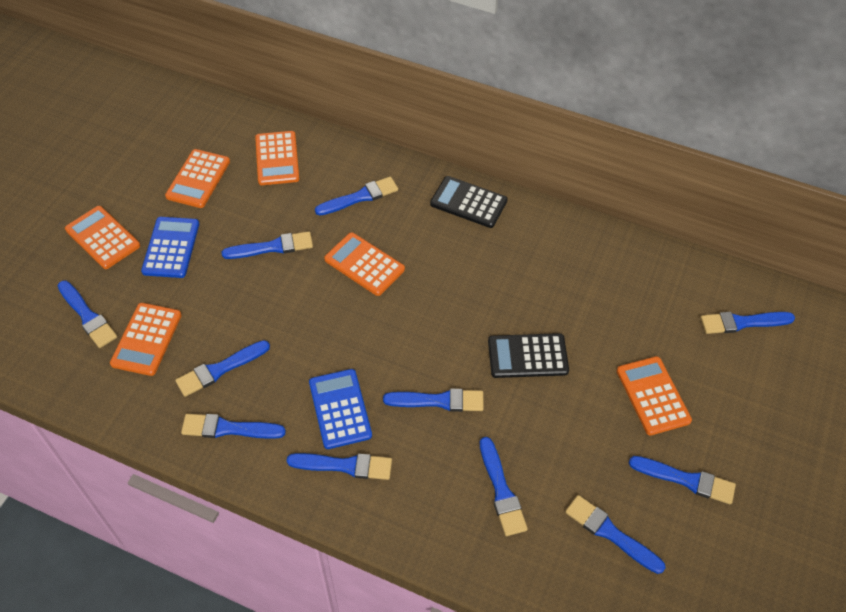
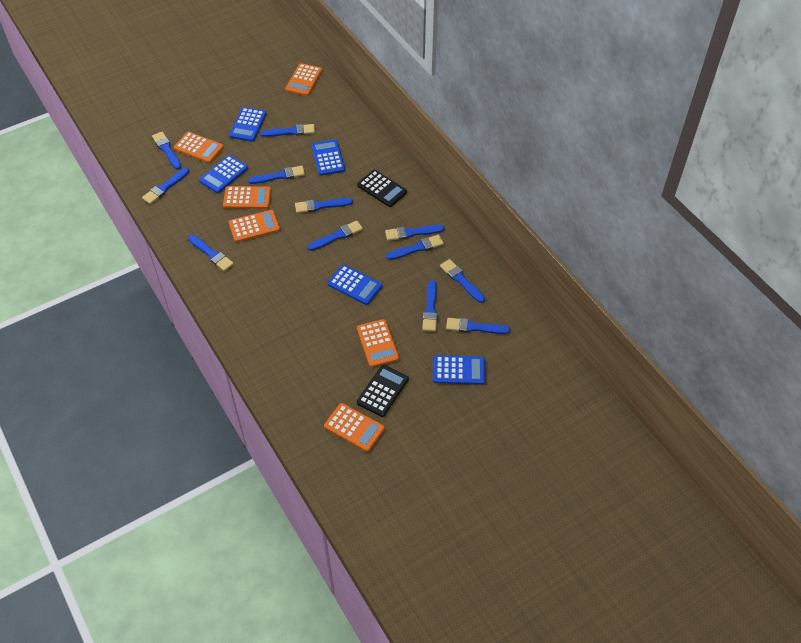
blue brush: [58,281,117,348] [175,340,270,397] [181,414,286,439] [222,231,313,259] [287,453,392,480] [315,177,398,216] [383,388,484,412] [480,437,528,536] [565,495,666,574] [629,456,736,504] [700,312,795,334] = 11 -> [142,168,189,204] [152,132,181,170] [188,235,234,271] [248,166,305,184] [260,124,315,137] [295,198,353,213] [308,220,363,251] [385,225,444,241] [386,235,444,260] [422,280,438,331] [440,259,485,303] [446,318,510,334] = 12
blue calculator: [141,217,199,278] [309,369,372,449] = 2 -> [199,155,248,193] [229,107,267,142] [311,139,345,176] [327,265,382,305] [433,355,485,385] = 5

